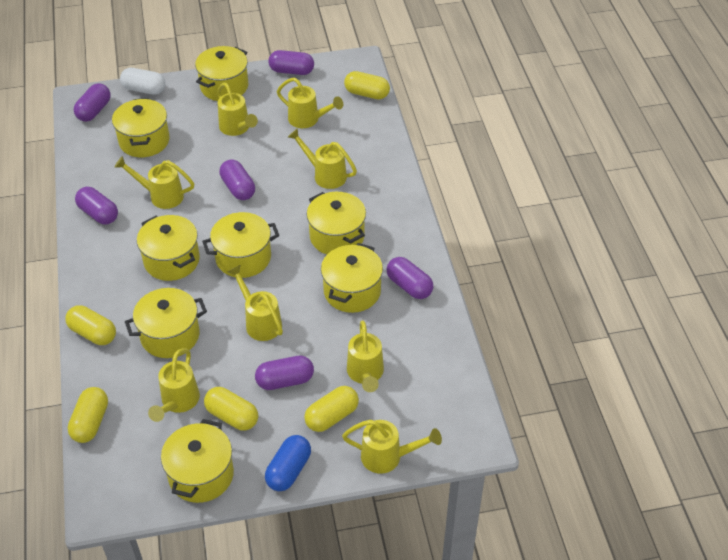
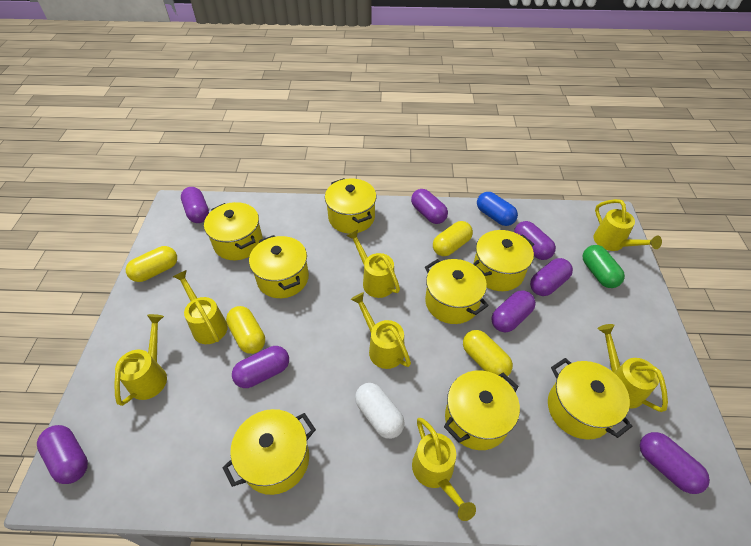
green capsule: none = 0 -> [583,245,625,288] = 1
purple capsule: [74,83,111,122] [75,187,118,225] [219,160,255,200] [255,356,314,390] [269,50,314,75] [387,257,433,299] = 6 -> [37,425,88,484] [181,187,209,223] [232,346,289,388] [411,189,448,224] [491,290,536,332] [514,221,556,260] [530,258,573,296] [640,432,710,494] = 8
yellow capsule: [65,305,116,345] [68,387,108,443] [204,387,258,431] [304,386,359,432] [344,71,390,100] = 5 -> [126,246,177,282] [226,306,265,354] [433,221,473,256] [463,330,513,378] = 4
yellow watering can: [115,156,194,209] [148,348,200,422] [217,83,258,136] [227,265,283,341] [277,77,343,128] [288,128,357,189] [342,420,442,474] [347,321,384,392] = 8 -> [114,314,167,406] [173,270,228,344] [346,230,400,298] [351,292,411,369] [412,418,476,521] [593,199,662,251] [597,324,668,412] = 7

